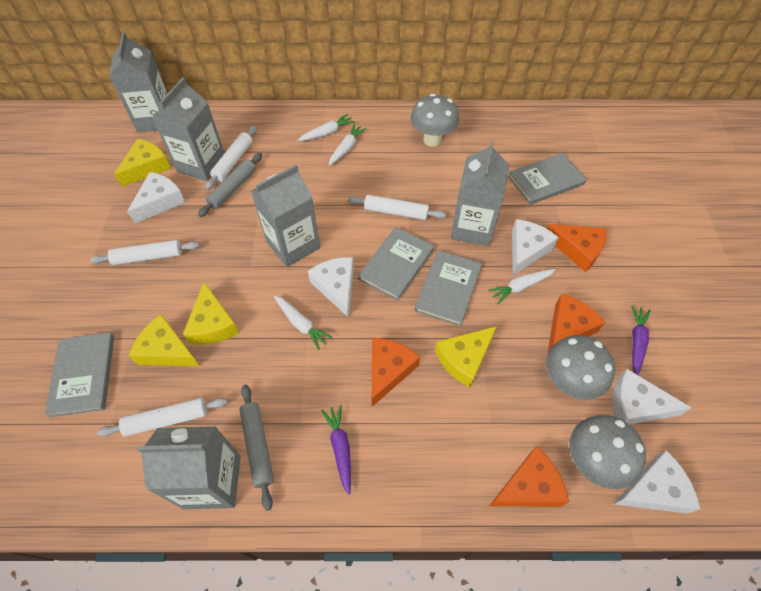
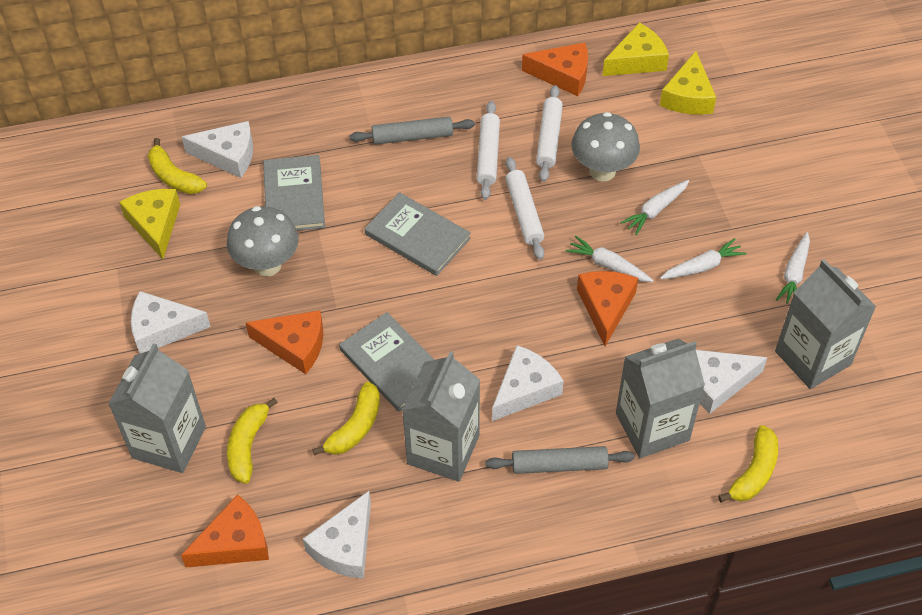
grey book: [45,332,114,417] [358,227,434,301] [414,250,482,326] [508,153,587,205] = 4 -> [263,155,325,231] [339,312,434,412] [365,192,471,276] = 3
grey carton: [109,32,168,132] [137,426,241,509] [152,77,225,181] [251,165,320,267] [451,141,510,246] = 5 -> [108,343,206,473] [402,351,480,482] [616,339,705,458] [775,259,876,389] = 4
grey mushroom: [411,94,459,147] [546,335,615,400] [570,415,646,489] = 3 -> [227,206,299,277] [571,112,640,182] = 2
purple carrot: [321,405,351,495] [631,306,651,375] = 2 -> none = 0
white rolling pin: [90,240,199,265] [97,398,228,437] [205,126,256,190] [348,195,446,220] = 4 -> [477,101,500,200] [505,157,544,260] [536,85,563,182] = 3
yellow banana: none = 0 -> [148,138,207,194] [227,398,278,484] [312,382,380,455] [718,425,778,502] = 4
yellow cheese: [114,139,171,187] [128,314,200,366] [183,282,239,345] [435,326,497,387] = 4 -> [119,189,180,259] [602,22,669,76] [660,51,716,115] = 3

